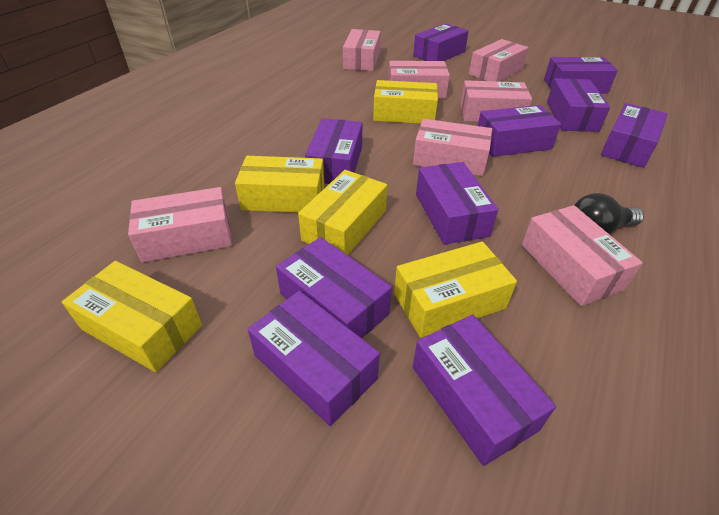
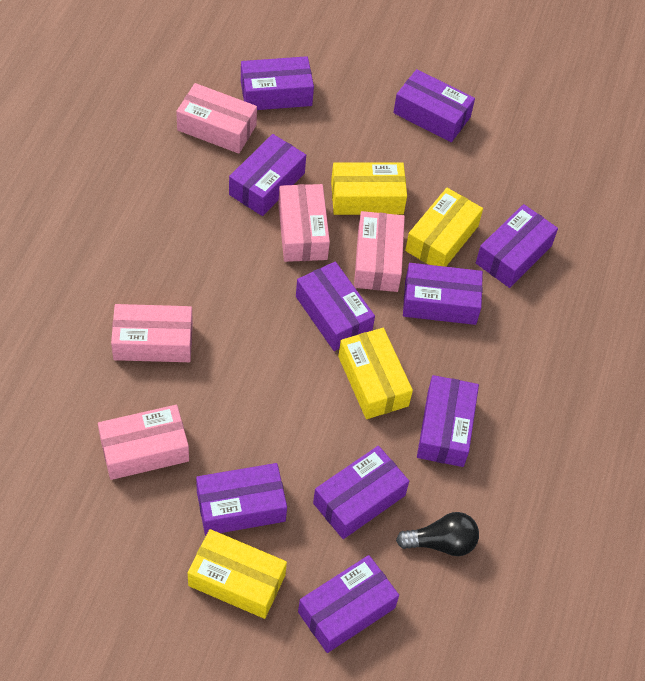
pink box: [128,187,232,263] [343,29,381,71] [388,61,450,99] [413,119,492,176] [460,80,532,122] [469,39,529,82] [522,205,643,306] = 7 -> [98,405,189,480] [111,304,193,362] [176,83,257,154] [278,184,330,262] [354,211,405,292] = 5
yellow box: [62,261,202,372] [235,156,324,213] [298,170,387,255] [373,80,438,124] [394,241,517,338] = 5 -> [188,529,287,619] [331,162,407,215] [338,328,413,419] [405,188,483,267] = 4

